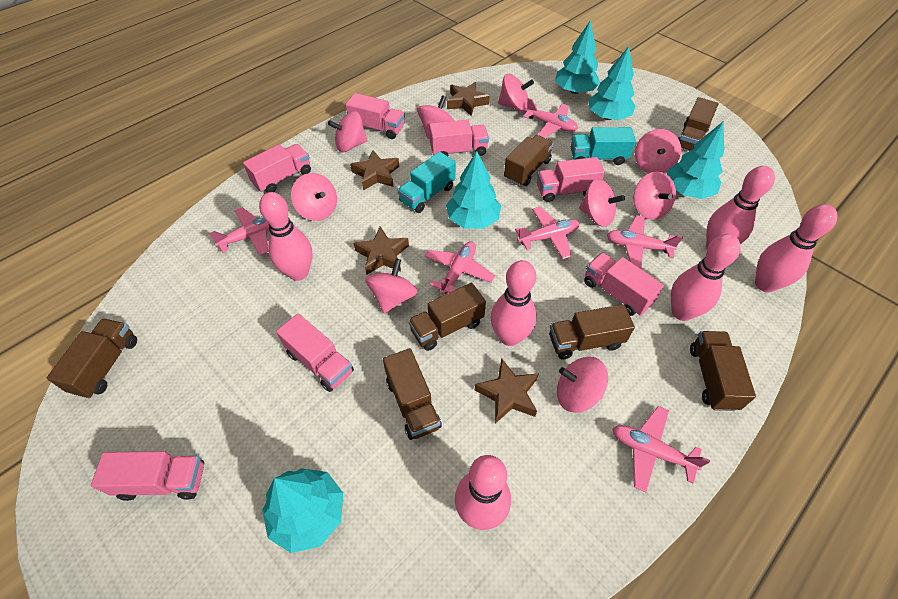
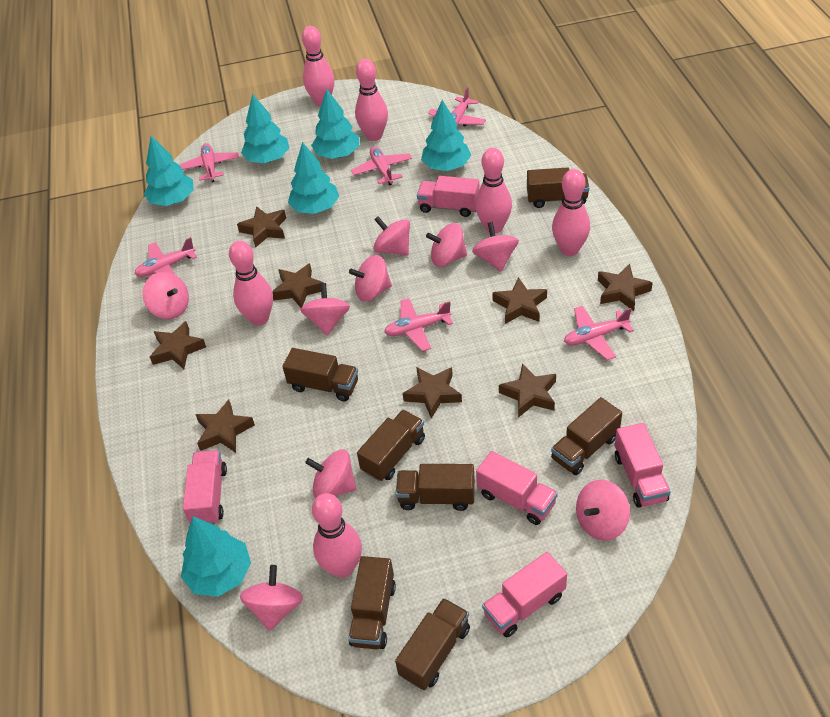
brown star: [350,150,399,191] [354,227,409,275] [447,82,490,116] [475,358,539,424] = 4 -> [150,321,206,369] [195,399,255,453] [237,206,286,248] [272,263,324,308] [402,367,462,419] [492,277,547,324] [499,364,556,418] [598,264,653,311] = 8
pink truck: [91,451,204,501] [243,144,311,193] [276,313,354,392] [345,93,405,139] [429,119,489,156] [537,157,605,202] [584,253,664,316] = 7 -> [183,450,227,525] [417,176,480,217] [476,451,558,525] [482,552,567,637] [615,423,671,508] = 5
turquoise tree: [262,468,343,553] [446,151,501,229] [555,21,600,94] [588,46,636,120] [667,121,724,199] = 5 -> [144,136,194,206] [181,516,251,597] [241,94,289,163] [288,142,339,214] [311,89,359,159] [421,100,471,171] = 6
turquoise truck: [398,152,456,213] [571,127,636,165] = 2 -> none = 0

